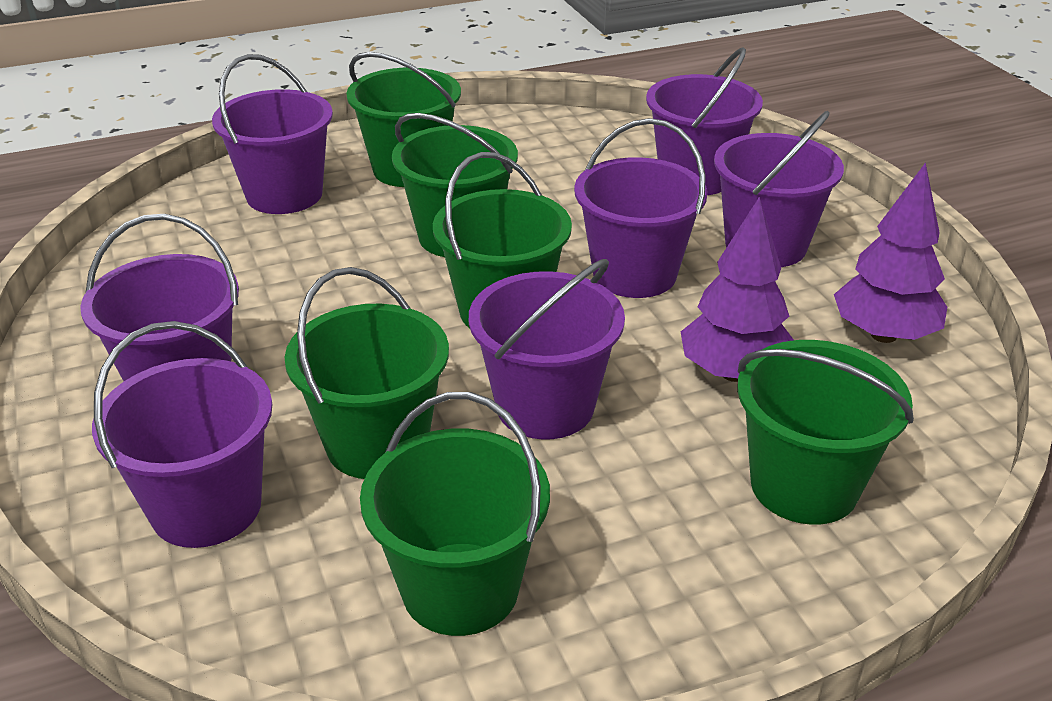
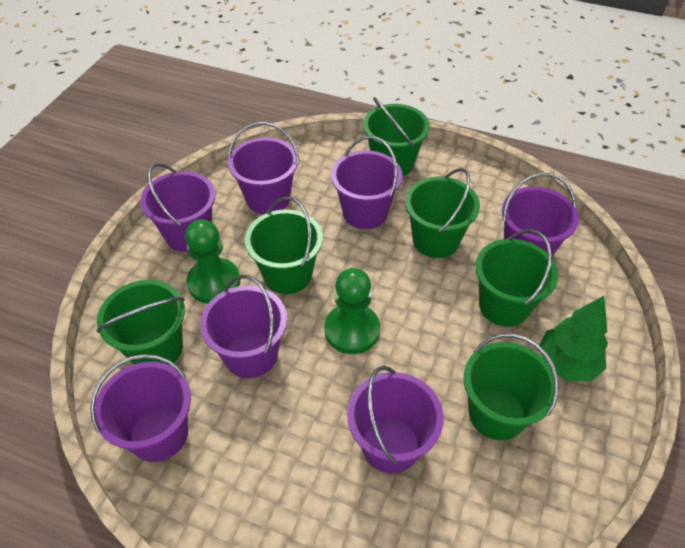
green pawn: none = 0 -> [185,219,240,304] [325,268,380,354] = 2
green tree: none = 0 -> [540,296,608,382] = 1
purple tree: [681,197,794,382] [834,162,947,343] = 2 -> none = 0

